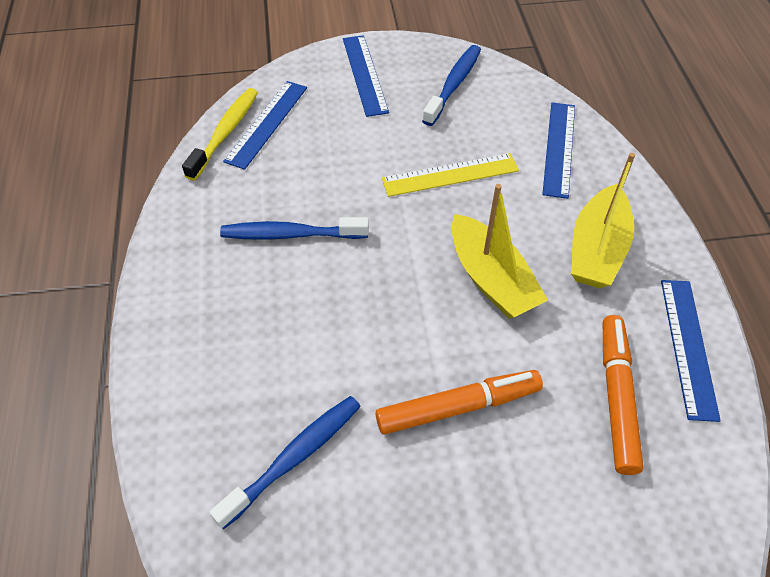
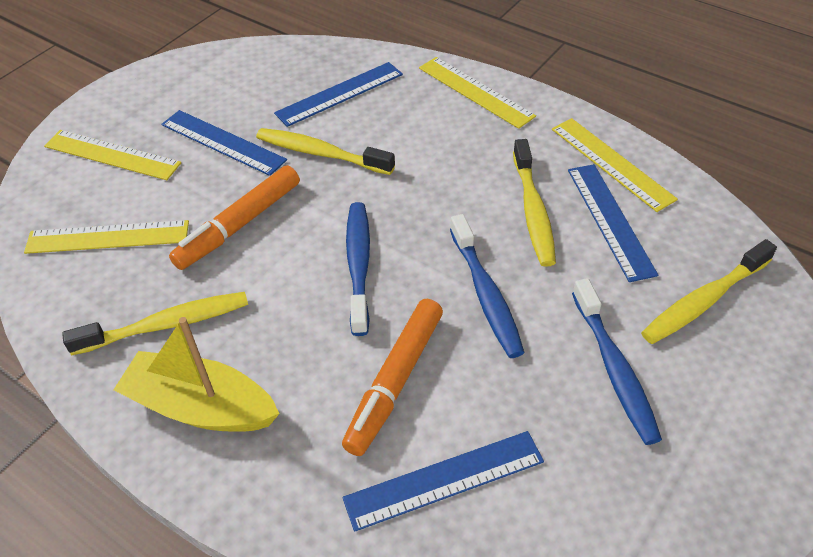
yellow boat: [452,184,548,319] [571,153,635,288] = 2 -> [114,317,280,432] = 1
yellow ruler: [382,153,519,197] = 1 -> [24,220,189,254] [44,130,181,180] [419,57,536,129] [552,118,678,212] = 4
yellow toothbrush: [182,88,258,181] = 1 -> [62,292,248,355] [256,128,395,175] [513,139,556,267] [641,239,777,344] = 4

